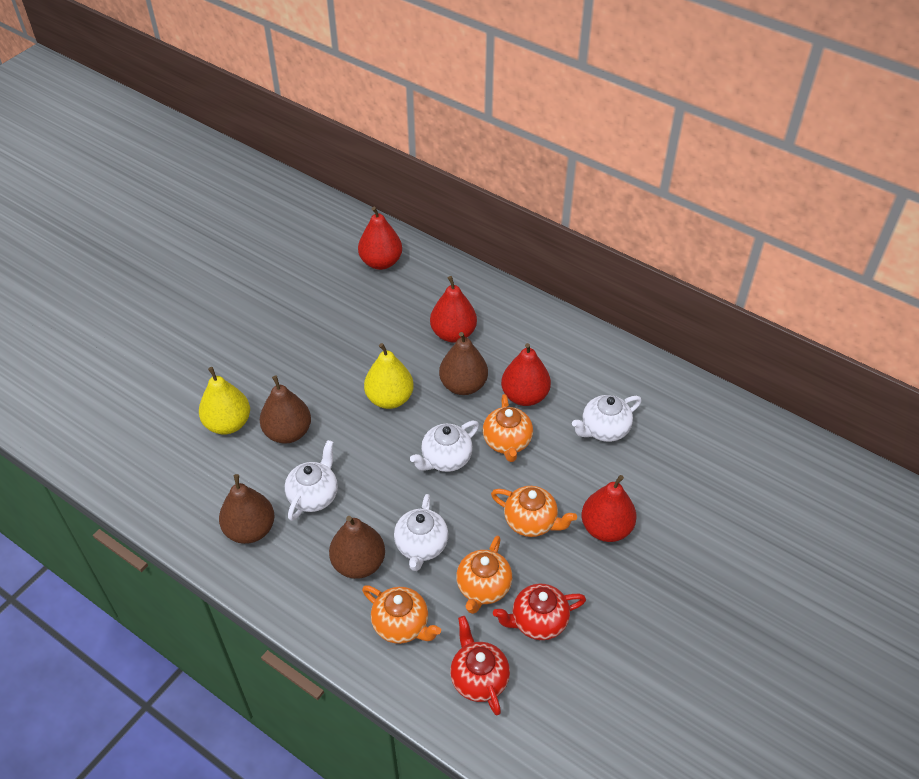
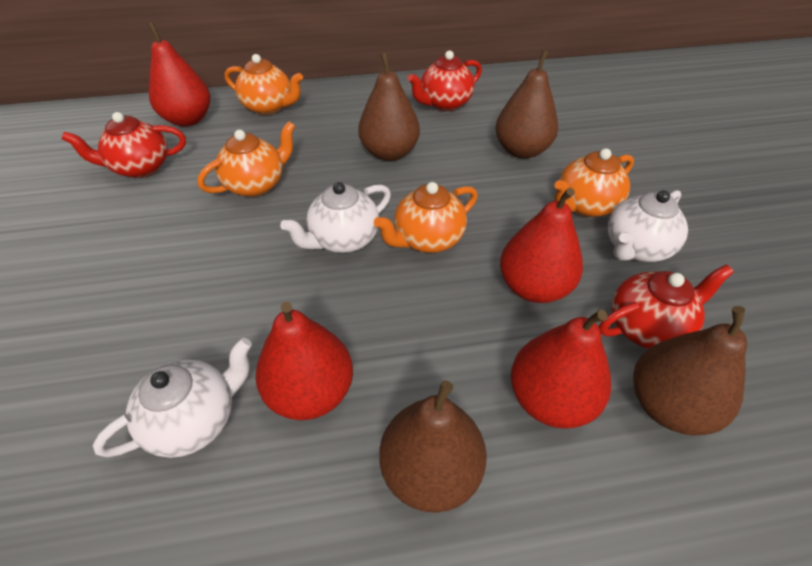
red teapot: [450,616,510,715] [493,584,586,640] = 2 -> [62,112,186,178] [408,50,482,111] [599,264,734,349] = 3
white teapot: [285,440,338,521] [394,494,448,571] [410,421,479,472] [572,395,642,442] = 4 -> [93,338,252,458] [280,182,391,253] [608,190,688,262] = 3
yellow pear: [199,367,250,435] [364,343,414,409] = 2 -> none = 0

